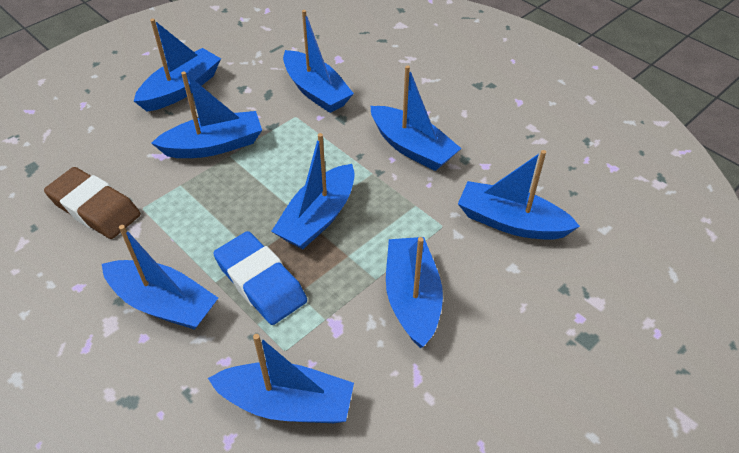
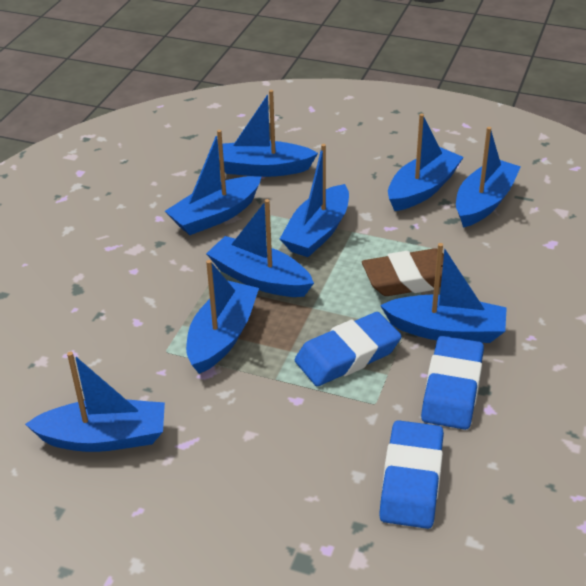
blue eraser: [213,231,307,325] = 1 -> [295,312,402,386] [379,420,444,529] [421,336,484,430] = 3

